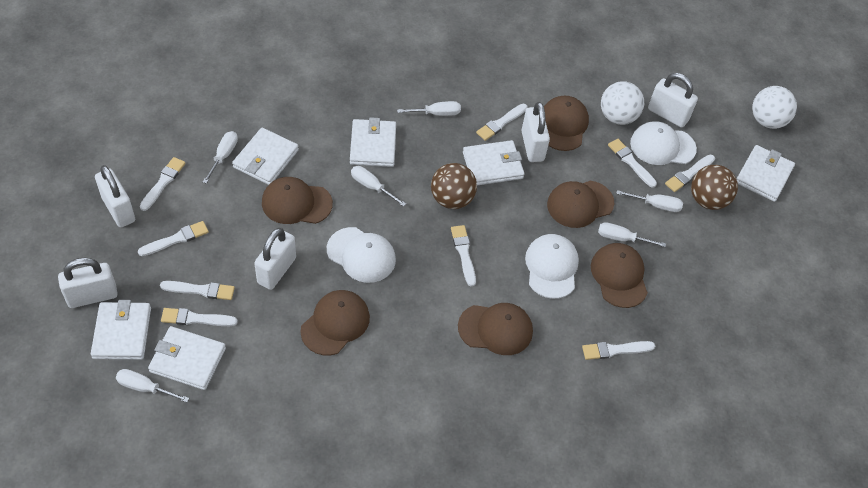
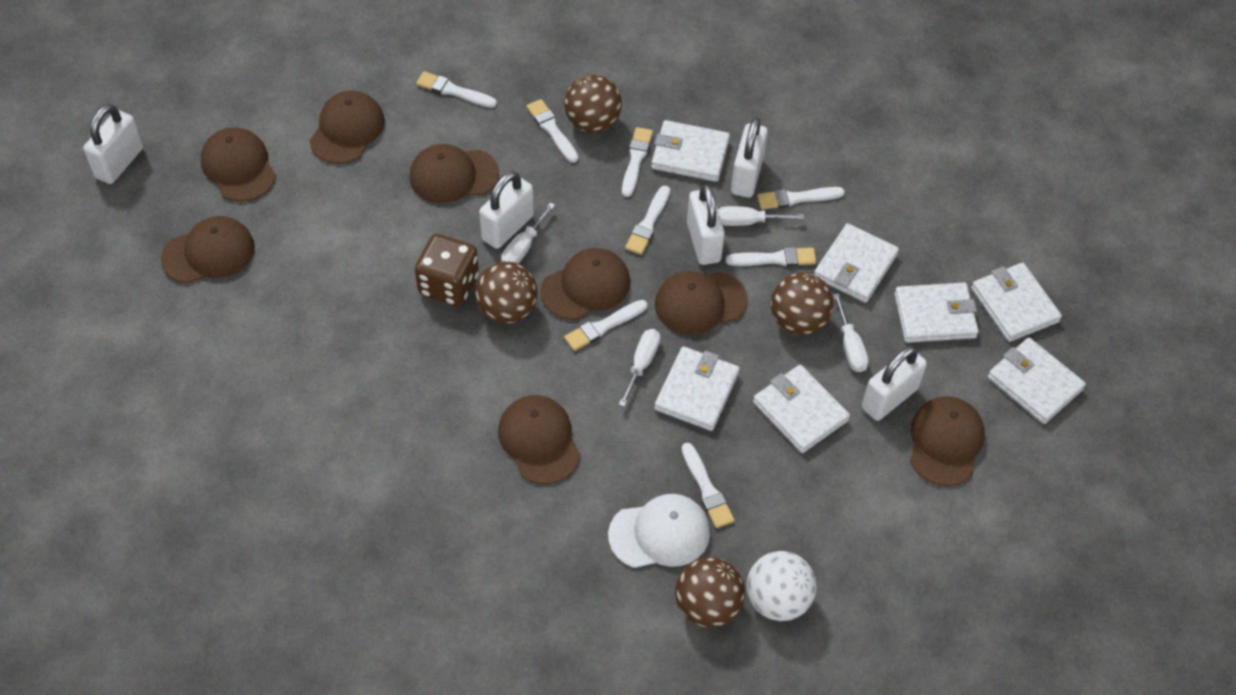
brown ball: [431,163,477,209] [691,165,738,210] = 2 -> [475,261,537,324] [564,75,622,133] [675,557,745,628] [771,273,833,335] = 4
brown cap: [262,177,333,224] [300,290,370,355] [458,303,533,355] [544,96,589,151] [547,180,614,228] [591,243,648,308] = 6 -> [161,216,255,284] [201,127,276,202] [309,91,385,164] [409,144,499,203] [498,395,581,484] [540,248,630,320] [655,271,748,335] [910,396,985,486] = 8
brown dice: none = 0 -> [415,234,479,306] = 1
white ball: [601,81,644,125] [752,86,797,129] = 2 -> [747,551,817,621] = 1
white brush: [138,221,209,256] [140,157,186,211] [160,281,235,300] [161,308,238,326] [451,225,476,286] [476,104,528,141] [582,341,655,360] [608,139,657,188] [665,155,715,192] = 9 -> [416,72,497,108] [526,99,578,163] [564,300,648,351] [622,127,653,197] [625,185,670,255] [681,443,735,528] [726,247,816,266] [757,187,845,210] = 8
white cap: [327,227,396,283] [525,234,579,299] [630,121,697,165] = 3 -> [608,494,710,568] = 1
white screwdriver: [116,369,189,402] [203,131,238,184] [351,166,406,207] [397,101,461,116] [598,222,666,247] [616,190,683,212] = 6 -> [501,202,555,264] [619,329,660,407] [718,206,804,226] [833,293,869,372] = 4
white wallet: [91,300,151,360] [148,326,226,390] [232,128,299,185] [350,117,396,167] [463,140,524,185] [737,145,795,202] = 6 -> [651,120,730,182] [654,346,740,431] [753,365,850,453] [814,223,899,303] [894,282,979,343] [971,263,1062,342] [988,338,1086,424] = 7

